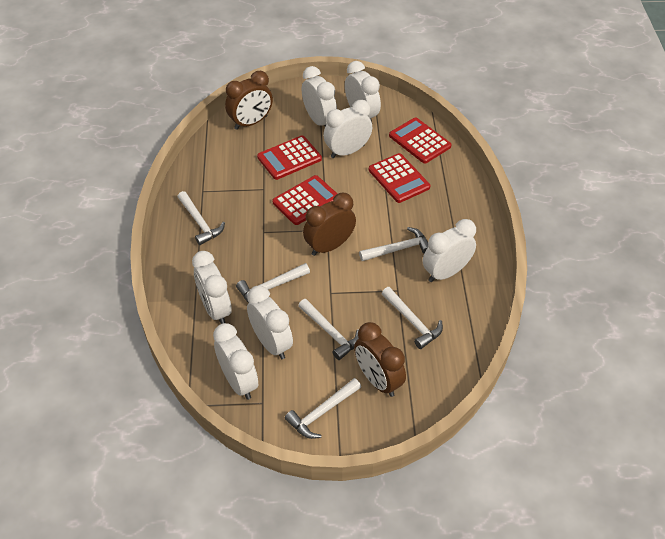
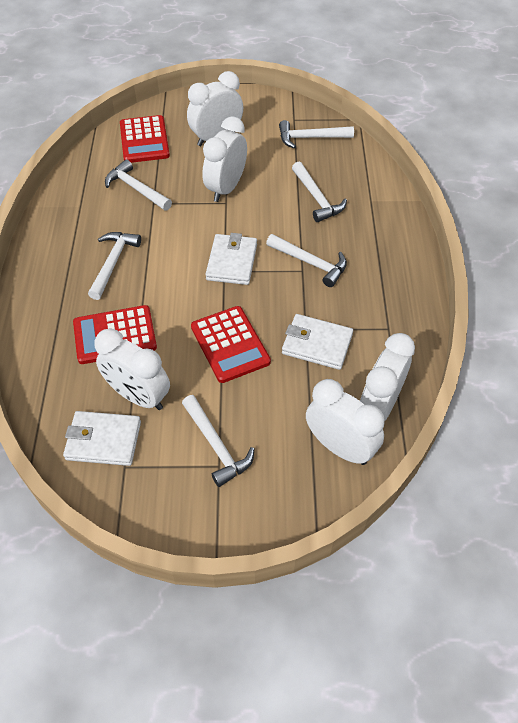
brown clock: [225,71,273,130] [303,193,356,256] [354,322,406,397] = 3 -> none = 0
red calculator: [257,135,322,180] [273,175,337,225] [369,153,430,203] [389,118,452,163] = 4 -> [73,305,157,364] [120,115,170,163] [191,306,271,383] = 3
white clock: [192,251,232,324] [213,323,258,400] [247,286,293,359] [302,66,337,127] [324,100,372,158] [345,61,381,122] [423,219,476,282] = 7 -> [94,328,170,410] [187,71,243,146] [202,116,247,202] [306,379,385,465] [360,333,415,421] = 5
white wallet: none = 0 -> [63,411,141,466] [205,233,257,285] [282,314,353,370] = 3

